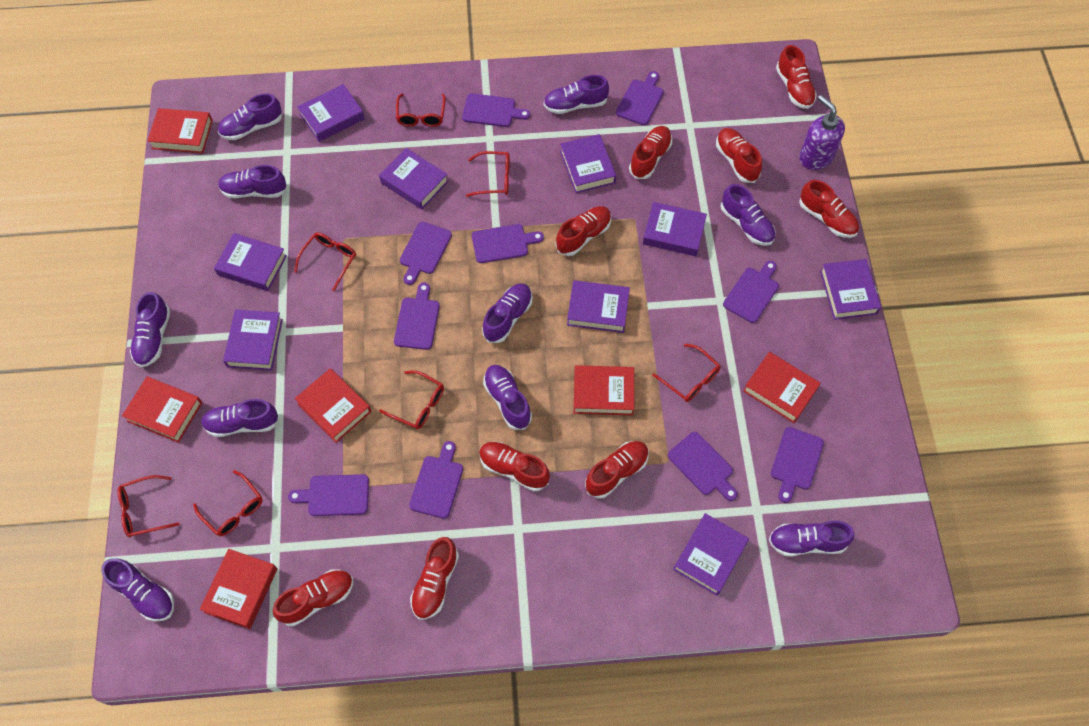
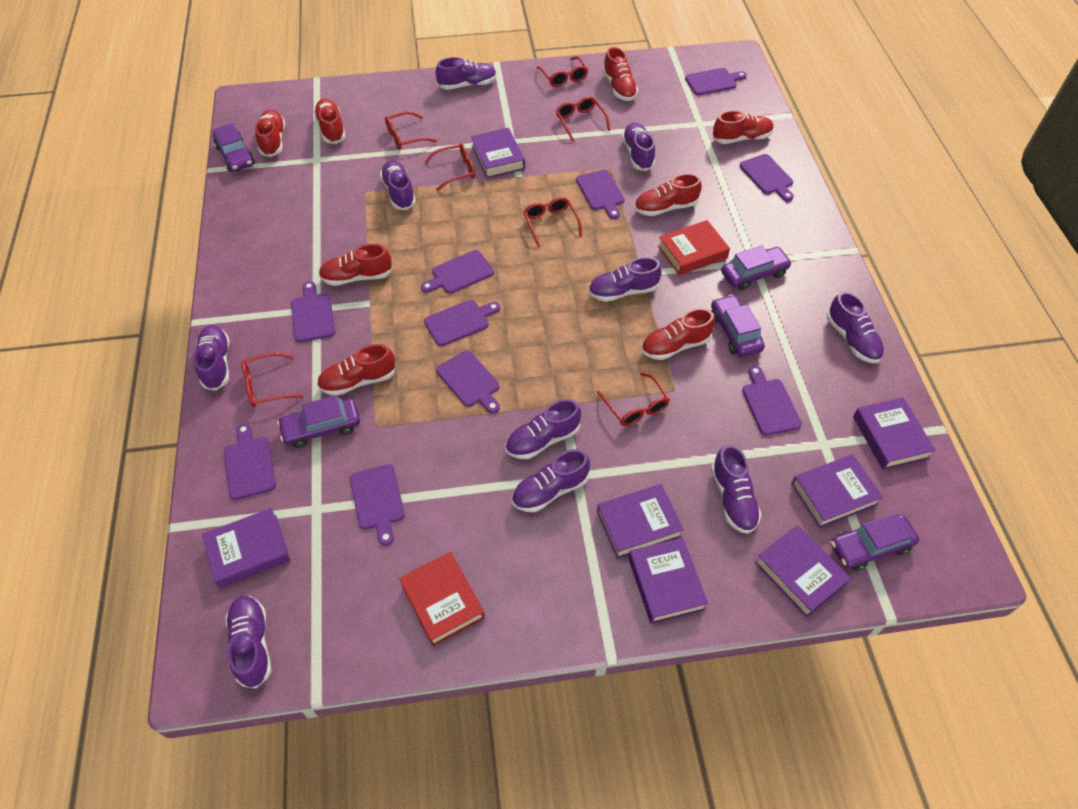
purple book: [214,233,287,291] [223,310,283,371] [297,84,365,142] [379,148,449,210] [560,134,616,193] [567,280,630,333] [643,202,707,256] [673,513,749,596] [820,259,881,320] = 9 -> [202,508,290,588] [471,128,525,178] [597,484,684,559] [628,538,708,624] [754,525,851,617] [791,454,883,528] [853,397,936,470] = 7
purple car: none = 0 -> [213,123,255,172] [277,395,360,448] [711,295,765,357] [721,245,792,290] [831,513,919,571] = 5
purple soap dispenser: [799,95,845,170] = 1 -> none = 0
red book: [122,377,202,443] [148,108,213,153] [200,549,277,629] [295,368,371,443] [574,365,634,415] [743,352,820,423] = 6 -> [399,552,485,646] [658,220,730,275] = 2
red shoe: [273,569,353,626] [410,537,459,620] [479,442,550,492] [556,206,611,256] [585,441,649,499] [629,126,672,179] [716,128,762,183] [776,45,817,109] [799,180,859,238] = 9 -> [255,110,285,157] [314,99,346,144] [317,344,396,396] [319,244,393,286] [603,47,638,101] [634,173,702,216] [641,308,715,360] [712,110,774,144] = 8

